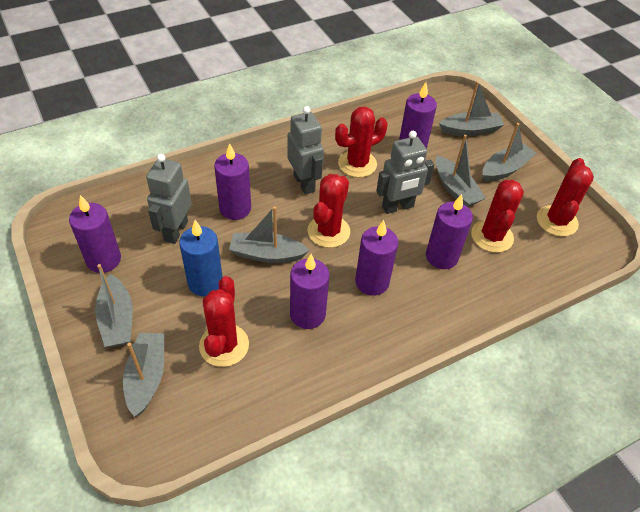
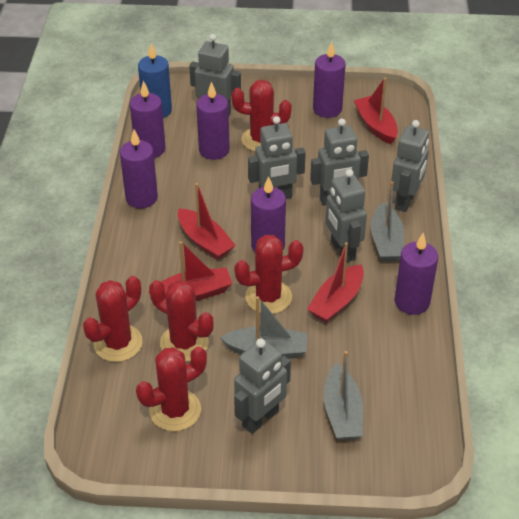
grey boat: [95,264,133,347] [123,333,164,417] [229,206,310,263] [435,135,486,207] [439,81,504,136] [483,123,536,182] = 6 -> [220,296,308,359] [324,351,363,440] [371,181,404,261] = 3
grey robot: [146,154,192,244] [287,106,324,195] [376,131,434,214] = 3 -> [189,34,241,115] [234,338,291,434] [248,116,306,199] [310,119,369,206] [325,169,367,262] [391,120,429,212] = 6
red boat: none = 0 -> [149,241,232,301] [178,183,236,260] [307,242,364,323] [354,78,398,144] = 4

